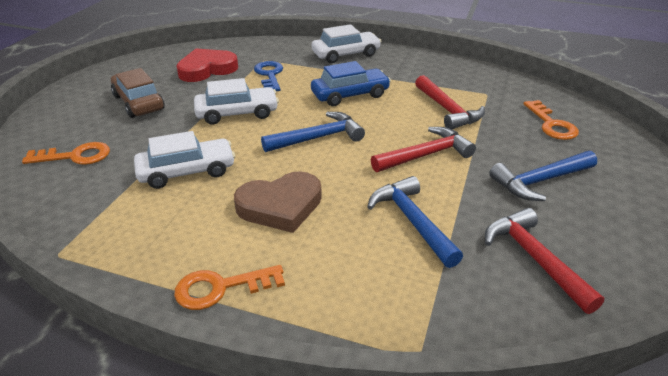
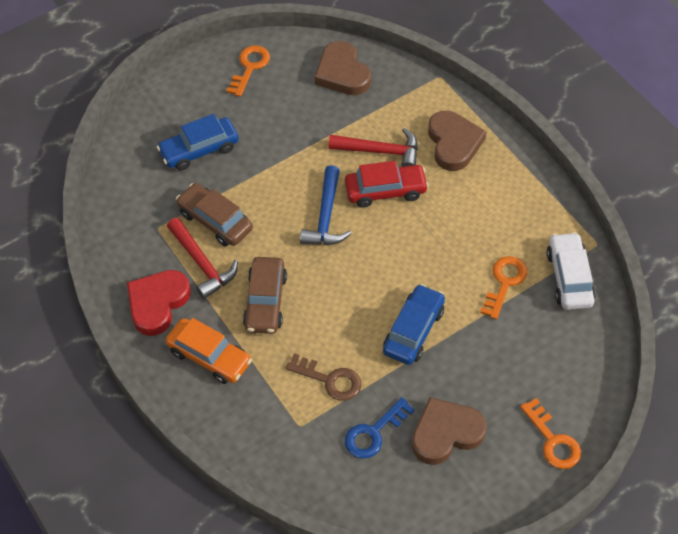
blue car: [311,61,391,106] = 1 -> [157,114,239,170] [383,284,445,365] = 2
blue hammer: [261,112,365,152] [367,176,463,268] [489,151,597,201] = 3 -> [300,165,351,245] = 1
brown car: [111,68,165,118] = 1 -> [176,183,253,246] [243,257,287,334] = 2
brown heart: [234,171,322,233] = 1 -> [315,41,371,95] [412,397,487,465] [428,111,487,171] = 3
brown key: none = 0 -> [286,353,361,401] = 1
orange car: none = 0 -> [165,318,252,384] = 1
red car: none = 0 -> [345,161,429,208] = 1
red hammer: [371,127,476,172] [415,75,485,129] [485,208,604,314] = 3 -> [167,218,238,299] [328,128,418,167] = 2
white car: [134,131,235,189] [194,78,279,125] [312,24,382,63] = 3 -> [547,232,596,310] = 1

